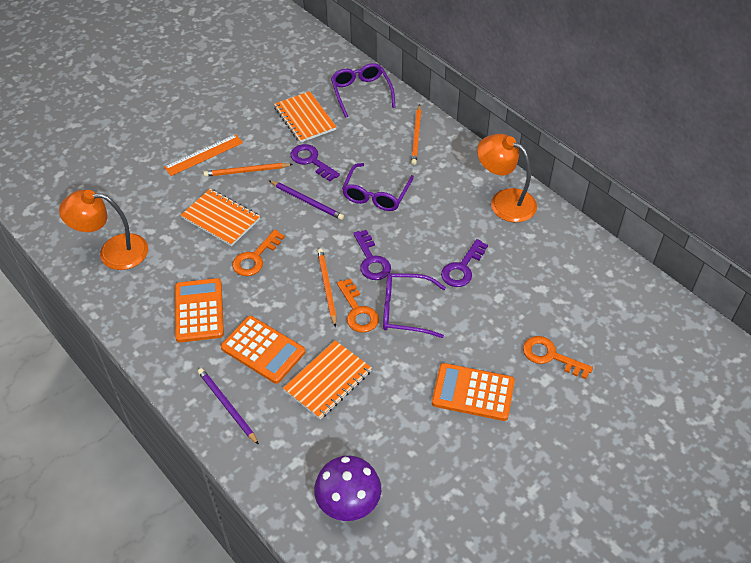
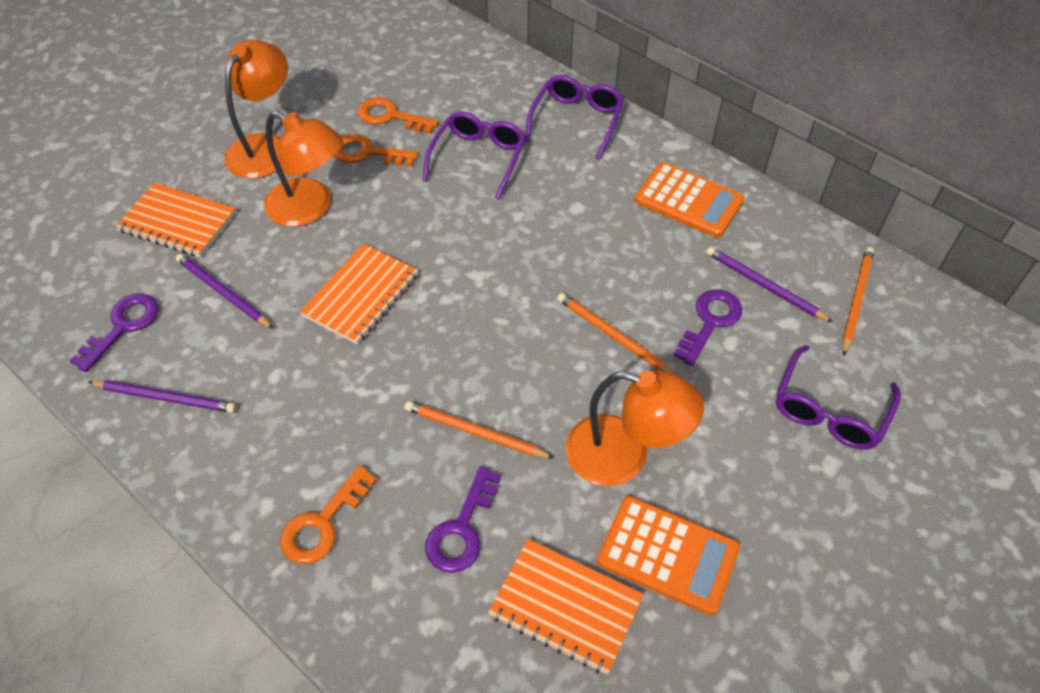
orange calculator: [175,278,224,342] [221,316,305,384] [432,363,515,421] = 3 -> [597,496,740,616] [635,162,745,238] = 2
orange lamp: [59,190,148,270] [477,134,537,222] = 2 -> [224,40,288,178] [264,111,343,227] [565,371,704,486] = 3
orange ruler: [164,134,243,176] = 1 -> none = 0
purple mushroom: [314,456,381,521] = 1 -> none = 0
purple pencil: [198,368,259,445] [270,181,344,220] = 2 -> [88,380,236,413] [176,254,274,329] [706,247,833,322] = 3

